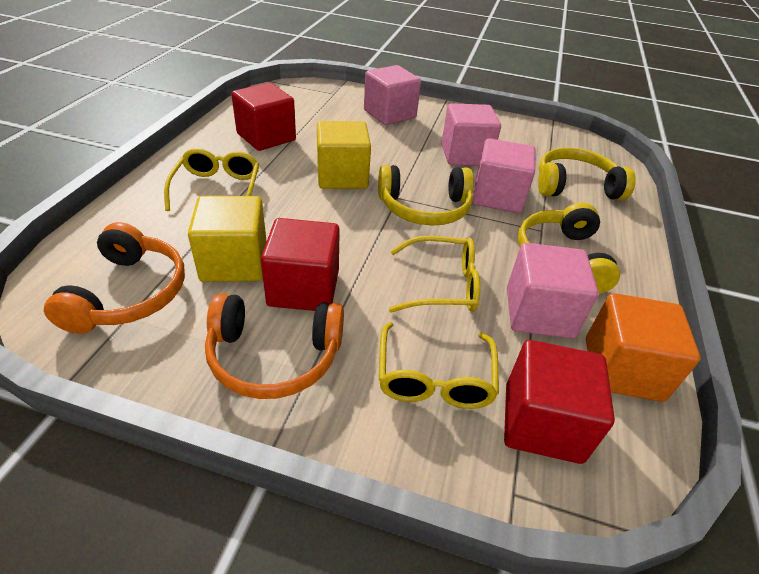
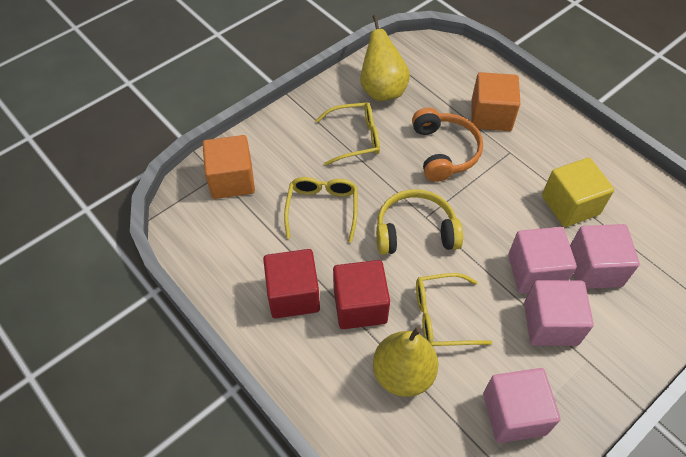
orange cube: [586,293,700,402] = 1 -> [203,135,255,199] [471,72,520,131] = 2
orange headphones: [44,222,185,334] [205,293,344,399] = 2 -> [412,108,483,182] = 1
red cube: [231,83,296,151] [261,218,340,311] [504,340,615,464] = 3 -> [263,249,320,318] [333,260,390,329] = 2
yellow cube: [188,196,267,282] [317,121,371,189] = 2 -> [542,158,614,227] = 1
yellow headphones: [378,165,474,226] [518,202,620,294] [538,148,636,200] = 3 -> [376,189,463,255] = 1
yellow pear: none = 0 -> [360,15,410,101] [373,326,438,397] = 2

